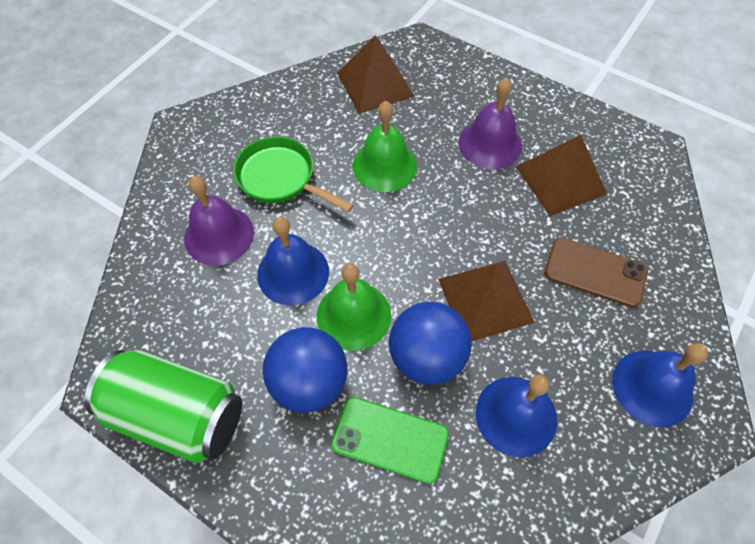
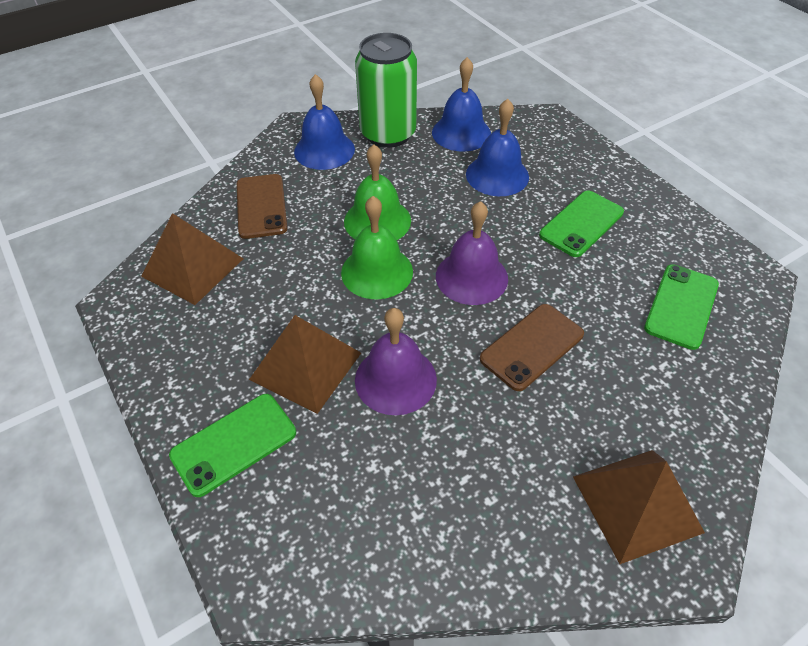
blue ball: [263,327,348,412] [389,302,472,385] = 2 -> none = 0
brown phone: [545,237,648,307] = 1 -> [237,174,287,239] [480,304,584,391] = 2
green pan: [233,136,354,212] = 1 -> none = 0
green phone: [331,397,449,484] = 1 -> [169,394,296,497] [539,191,624,257] [644,264,719,350] = 3

